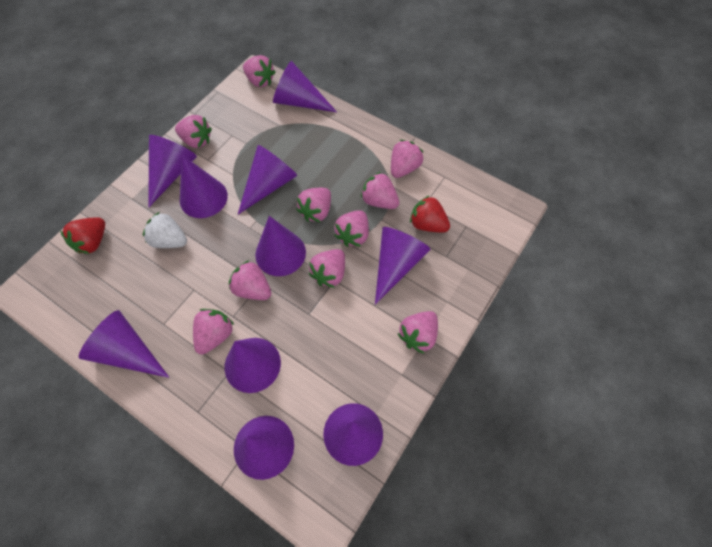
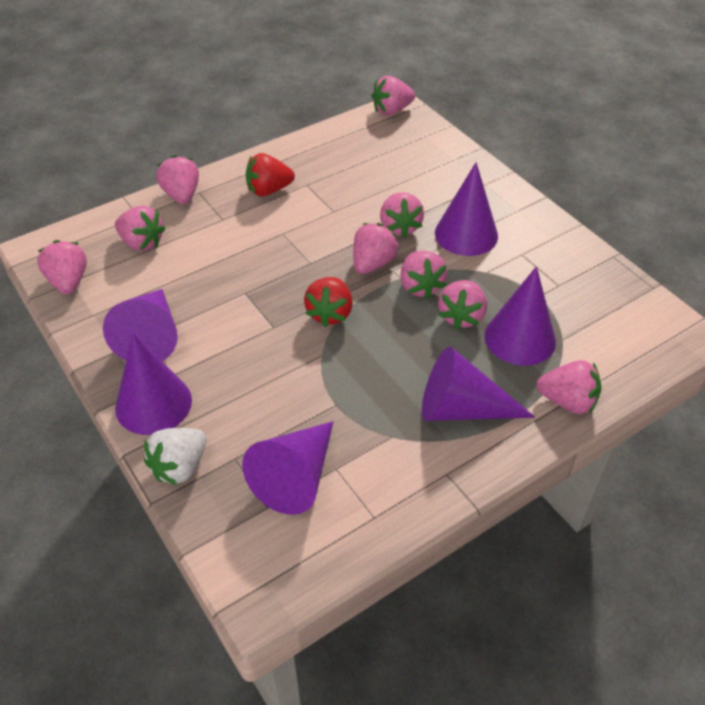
pink strawberry: [175,115,212,148] [193,309,234,354] [229,260,271,300] [243,55,275,87] [296,188,331,222] [308,249,345,288] [334,210,369,247] [361,172,399,209] [391,140,424,178] [398,311,438,354] = 10 -> [37,240,87,294] [115,206,165,251] [156,155,199,204] [353,223,399,274] [372,76,415,115] [380,192,424,238] [400,251,447,299] [438,280,487,330] [536,360,602,414] = 9
purple cone: [79,310,169,378] [148,135,197,208] [180,155,228,218] [225,338,281,393] [234,416,294,480] [238,145,297,214] [255,216,306,276] [273,61,337,112] [323,403,383,466] [375,227,430,305] = 10 -> [103,289,178,361] [115,333,192,435] [242,421,333,515] [422,347,535,421] [435,162,498,256] [485,266,556,366] = 6

